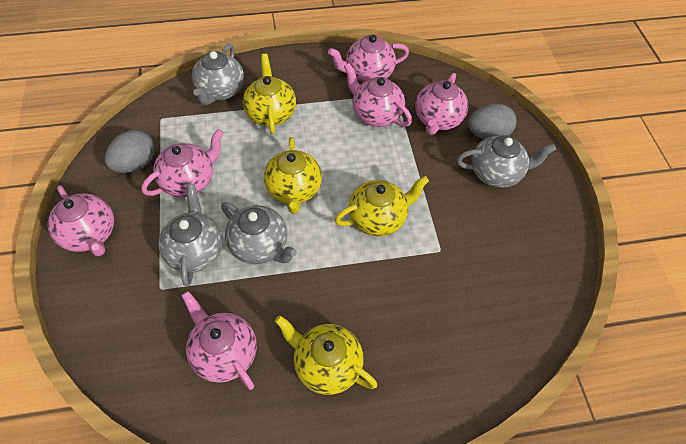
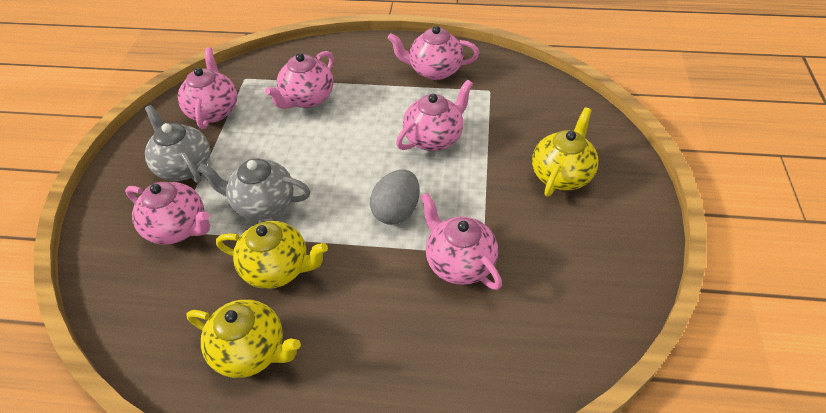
grey egg: [104,130,155,173] [468,103,517,139] = 2 -> [370,170,420,225] = 1
grey teapot: [159,184,223,287] [192,44,244,105] [221,202,297,264] [457,135,556,188] = 4 -> [145,105,211,183] [197,159,310,220] = 2
yellow teapot: [243,54,296,134] [264,137,322,214] [275,316,377,395] [334,176,429,236] = 4 -> [186,299,301,378] [216,221,328,289] [532,107,598,197] = 3

